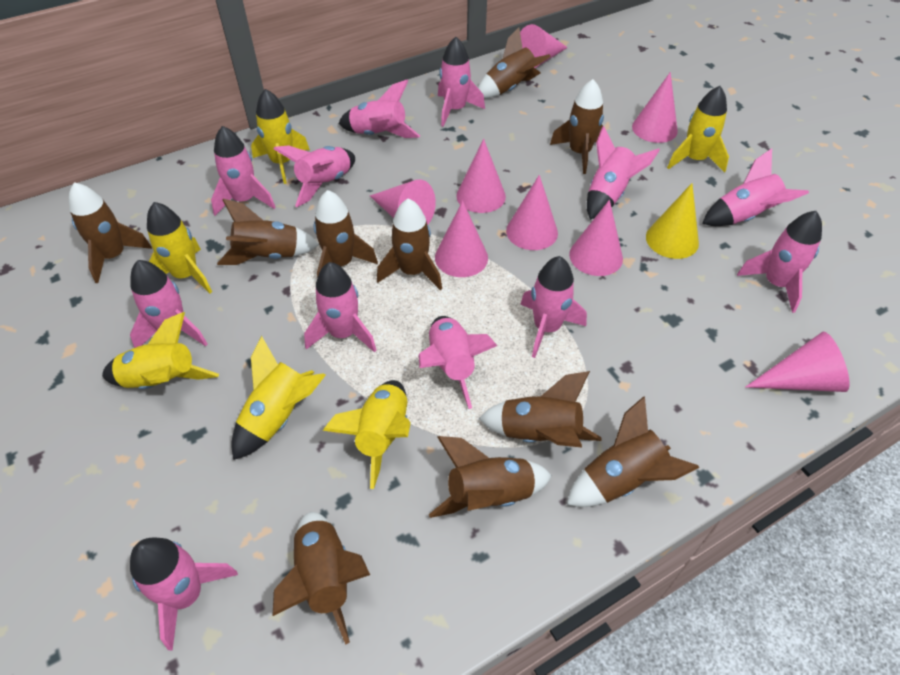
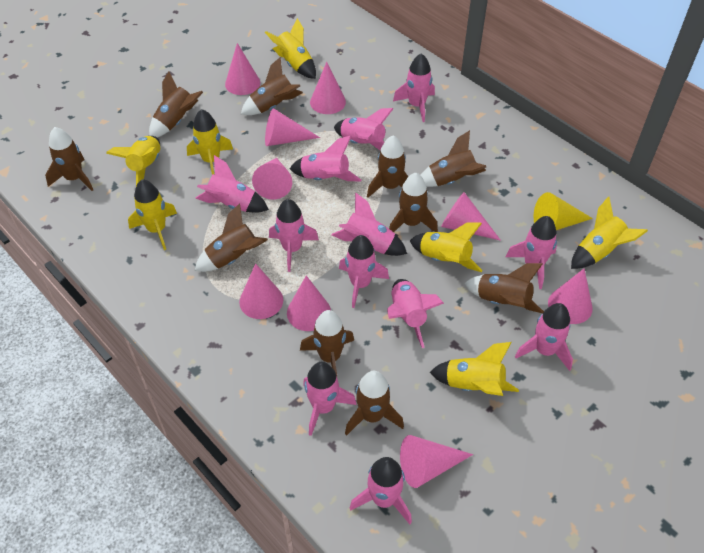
pink cone: [370,179,436,225] [435,201,488,277] [456,139,506,213] [506,175,558,250] [520,24,568,68] [569,200,623,276] [632,72,678,143] [746,332,849,392] = 8 -> [225,43,260,95] [239,263,283,319] [252,158,292,199] [265,108,320,146] [287,275,331,331] [310,62,346,114] [400,435,473,488] [441,192,501,241] [548,269,593,324] = 9
yellow rocket: [102,312,219,389] [147,202,212,293] [232,336,326,460] [251,89,310,184] [323,380,411,489] [667,86,729,173] = 6 -> [106,136,160,186] [128,179,177,250] [187,109,233,174] [265,18,316,79] [410,223,483,272] [430,342,519,396] [571,197,648,269] = 7

